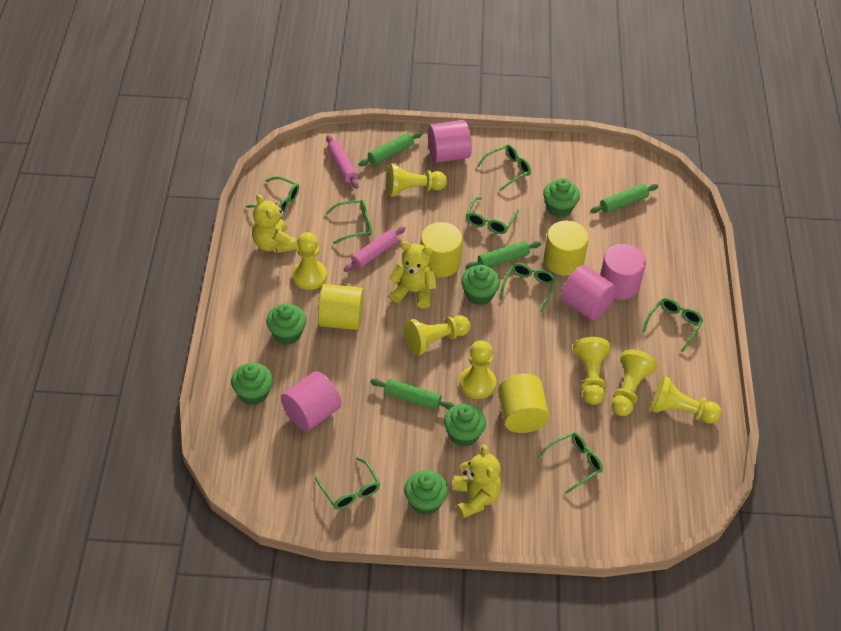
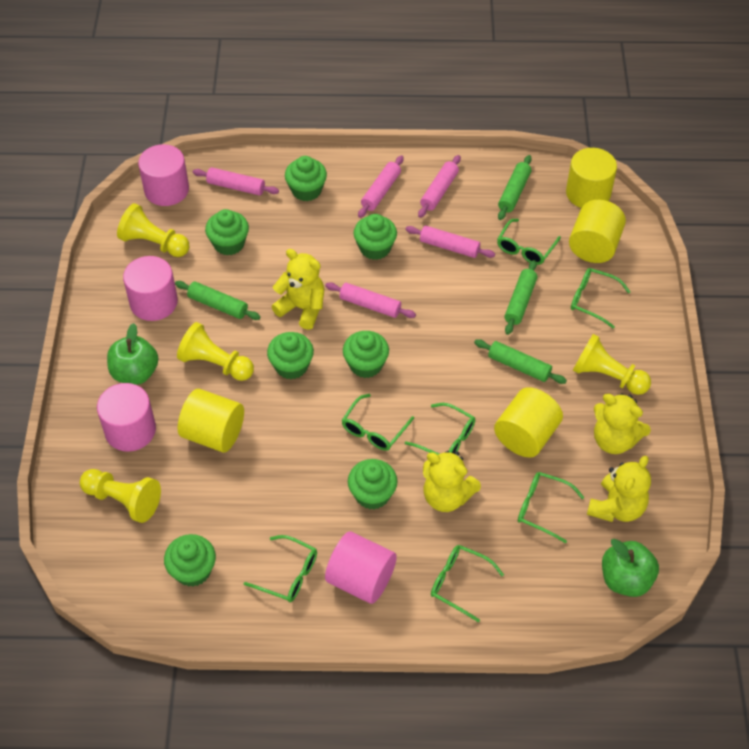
green apple: none = 0 -> [107,323,158,385] [602,539,659,597] = 2
green cupcake: [231,363,273,405] [266,303,307,345] [404,470,448,515] [444,404,486,447] [461,265,500,305] [543,178,580,217] = 6 -> [164,534,216,587] [205,209,249,256] [267,332,314,379] [285,156,327,201] [343,331,389,378] [348,459,397,509] [353,214,397,260] = 7
green glasses: [246,176,299,216] [315,457,380,510] [326,200,372,244] [466,197,519,234] [477,145,531,191] [500,263,556,313] [538,432,603,494] [642,298,703,352] = 8 -> [244,535,317,602] [342,394,414,451] [405,403,475,455] [431,545,504,622] [497,219,561,265] [518,472,584,543] [571,268,631,328] = 7
pink rolling pin: [326,135,359,189] [343,227,405,272] = 2 -> [193,167,279,196] [325,282,416,318] [358,155,404,218] [405,225,495,258] [418,155,461,218] = 5
yellow pawn: [292,232,327,290] [387,163,447,197] [405,315,470,356] [459,340,496,399] [573,337,610,405] [612,349,657,416] [651,376,722,424] = 7 -> [80,469,161,523] [117,203,189,257] [177,322,254,381] [573,334,651,395] = 4
yellow teddy bear: [252,194,297,253] [389,242,437,308] [453,444,502,518] = 3 -> [271,249,324,330] [423,451,481,512] [587,456,651,522] [594,393,651,454] = 4

